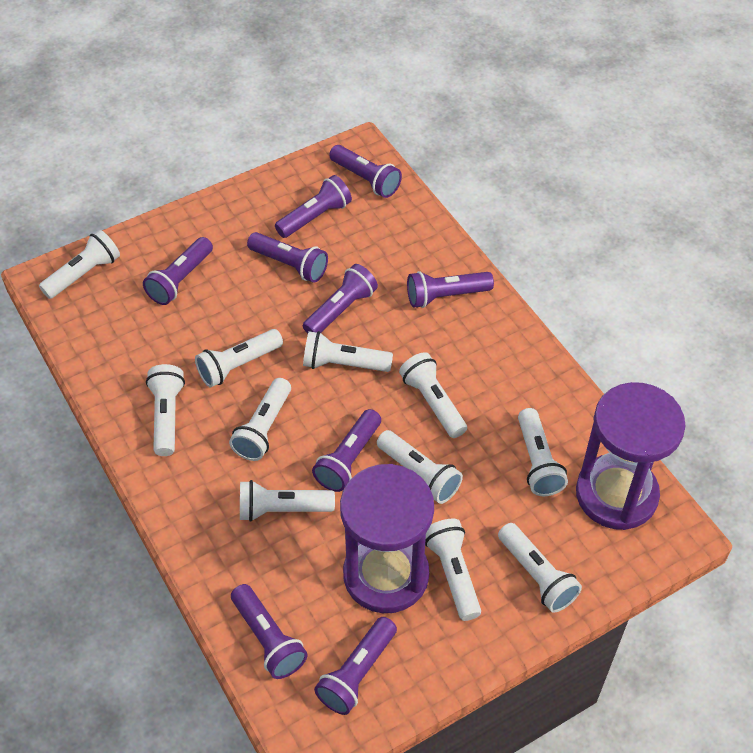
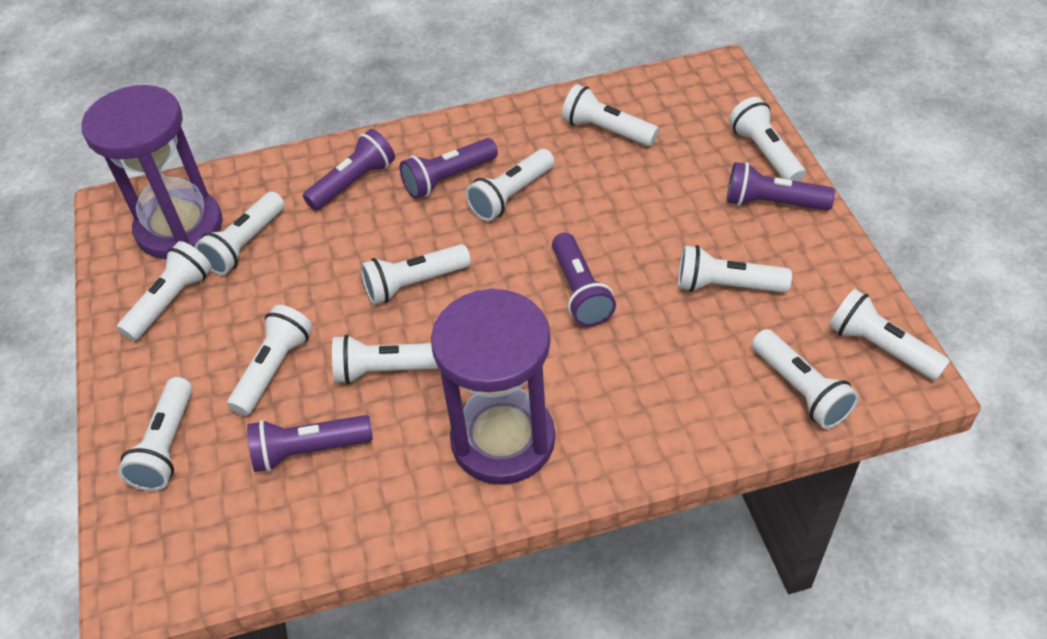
purple flashlight: [143,237,213,305] [231,584,307,679] [247,232,328,283] [275,175,352,238] [303,264,378,334] [312,409,381,492] [314,617,397,715] [329,145,402,198] [407,271,494,308] = 9 -> [247,415,373,472] [303,129,395,211] [400,138,498,199] [552,233,616,326] [727,162,835,210] = 5
white flashlight: [39,230,120,299] [146,364,185,456] [195,329,283,387] [229,378,291,461] [240,480,335,522] [303,331,393,372] [377,430,463,504] [399,352,467,438] [425,519,481,621] [498,523,582,612] [518,408,568,496] = 11 -> [117,241,212,341] [118,377,192,491] [195,192,285,275] [227,305,313,416] [332,334,439,384] [361,244,471,305] [465,149,554,221] [562,84,659,146] [678,245,792,293] [729,97,806,182] [752,329,859,429] [829,289,950,381] = 12

